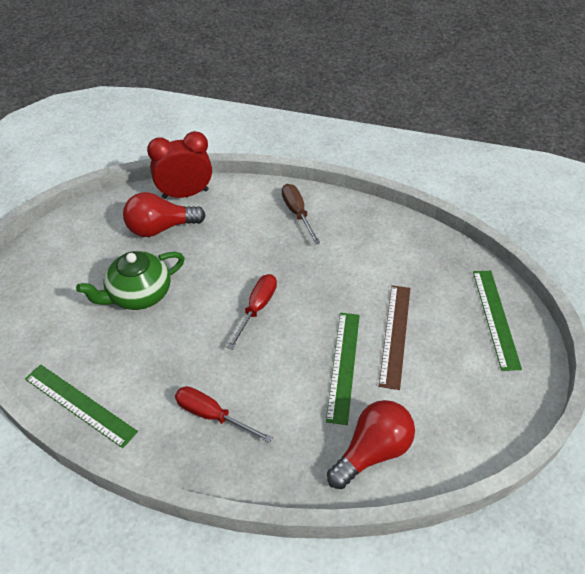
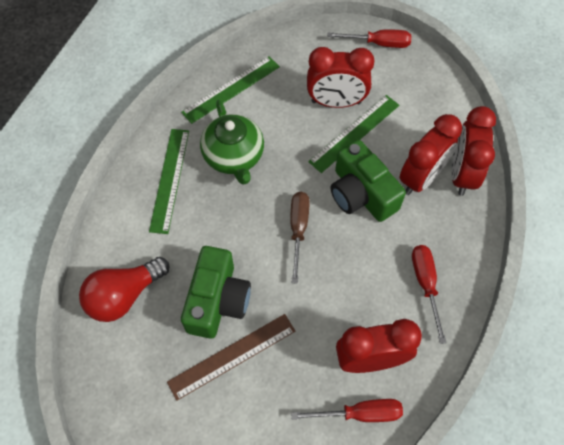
green camera: none = 0 -> [181,246,251,338] [330,140,406,222] = 2
red clock: [147,131,212,199] = 1 -> [307,47,375,108] [336,319,422,373] [400,114,462,195] [451,106,496,196] = 4
red light bulb: [123,192,206,237] [327,400,415,489] = 2 -> [79,257,169,322] = 1
red screwdriver: [175,386,273,443] [227,274,277,349] = 2 -> [291,399,403,422] [327,30,412,48] [412,245,447,344] = 3

